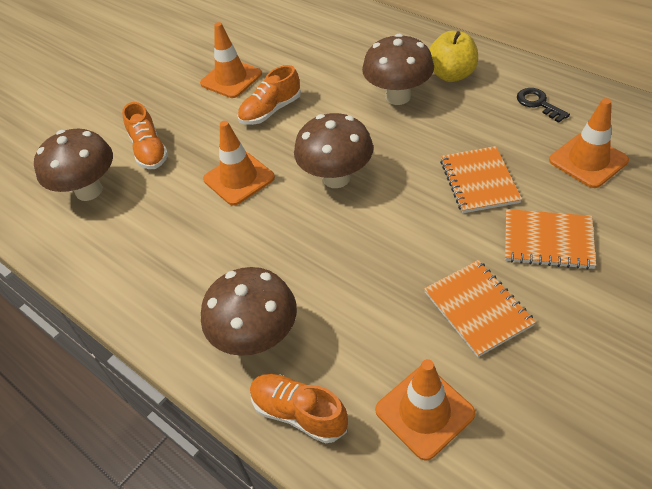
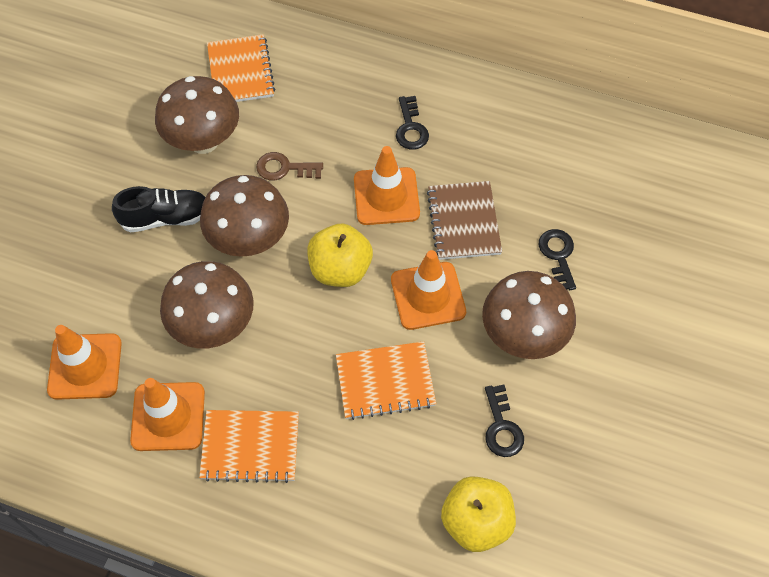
black key: [517,88,570,123] = 1 -> [396,96,429,150] [485,384,524,457] [539,229,576,290] = 3
black shoe: none = 0 -> [112,186,206,232] = 1
brown key: none = 0 -> [256,152,323,180] = 1
brown notebook: none = 0 -> [427,181,502,260] = 1
orange shoe: [122,102,168,169] [237,65,301,125] [250,374,348,443] = 3 -> none = 0
yellow apple: [429,31,478,82] = 1 -> [307,224,373,287] [441,476,516,552] = 2

